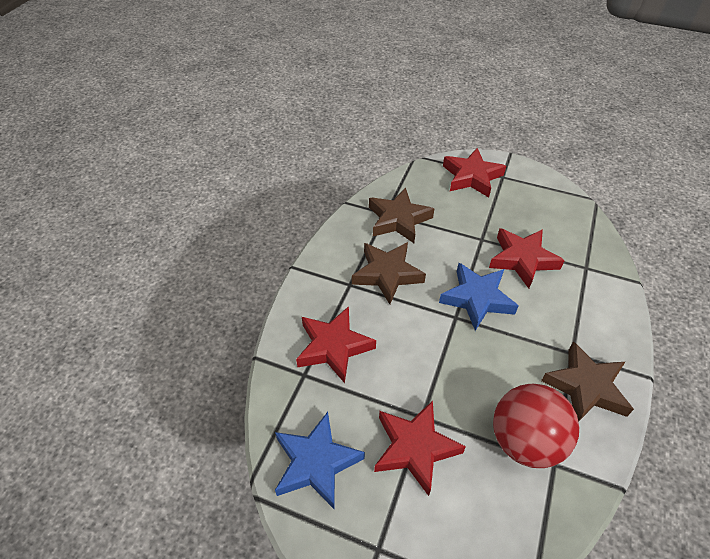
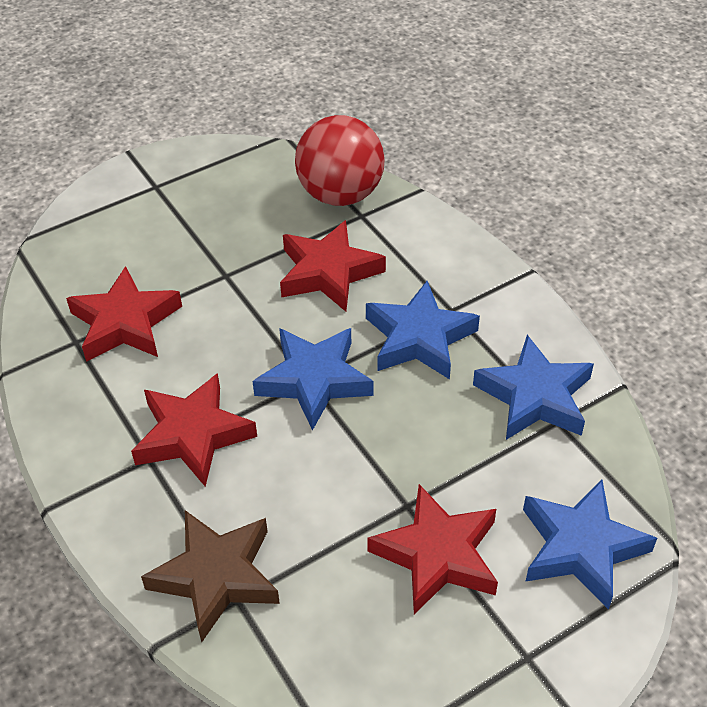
blue star: [275,412,365,509] [439,263,518,331] = 2 -> [252,328,374,431] [366,281,480,379] [473,335,594,440] [523,480,657,610] = 4
brown star: [352,242,426,304] [369,188,434,243] [541,341,634,422] = 3 -> [141,510,280,642] = 1

